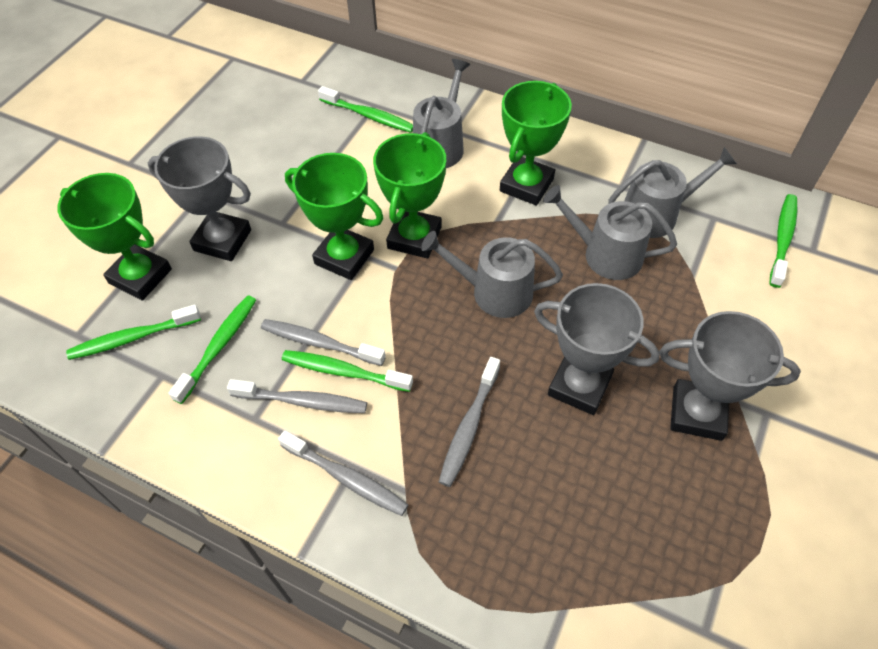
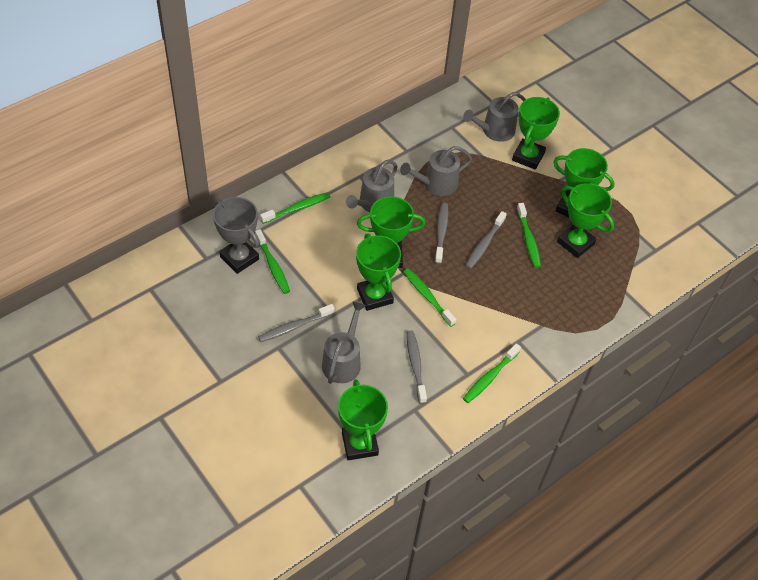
green trophy: [57,173,172,301] [285,153,384,280] [373,132,446,259] [500,81,572,205] = 4 -> [338,379,388,460] [356,233,401,311] [357,196,425,268] [512,97,560,170] [553,148,615,217] [557,183,614,258] = 6
grey trophy: [148,136,251,261] [534,283,660,415] [659,311,801,441] = 3 -> [213,197,259,274] = 1

